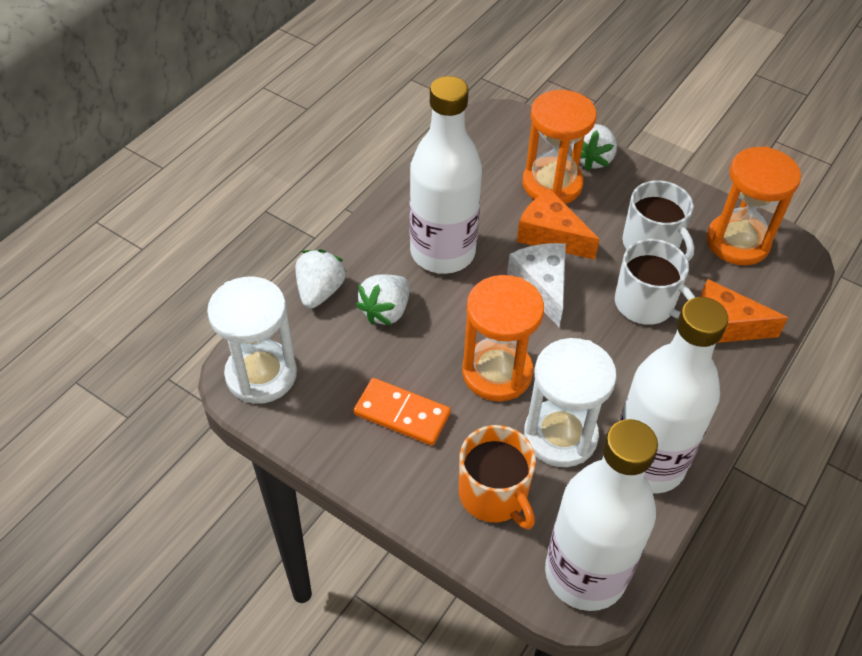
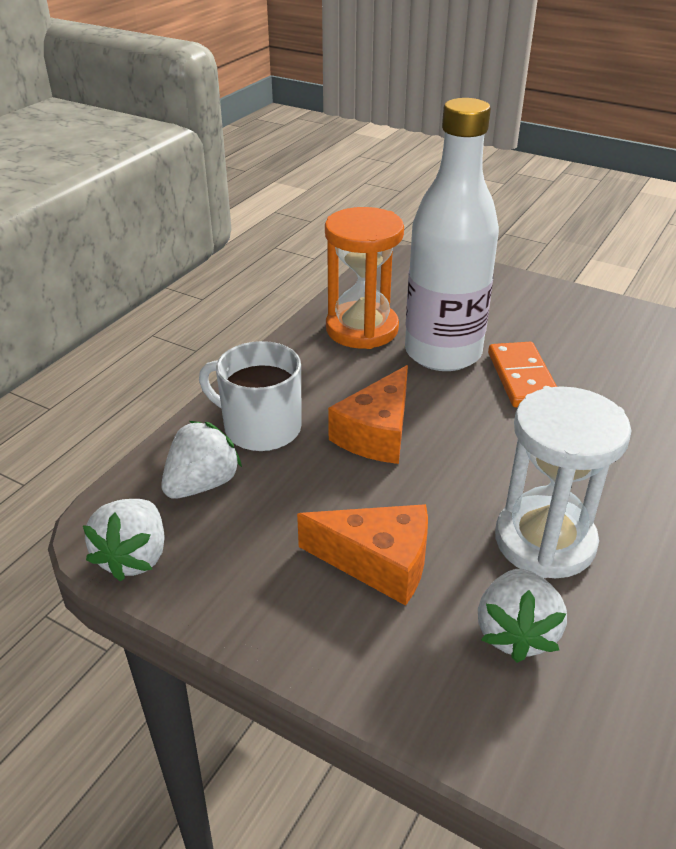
orange hourglass: [462,275,544,401] [522,90,596,204] [706,146,801,265] = 3 -> [325,207,404,349] = 1
orange mug: [459,425,536,529] = 1 -> none = 0
white bottle: [410,76,482,274] [545,419,658,611] [619,297,728,494] = 3 -> [405,98,499,371] = 1
white cheese: [507,243,566,327] = 1 -> none = 0
white hourglass: [207,277,297,404] [524,338,617,467] = 2 -> [495,386,631,579] = 1
white mug: [615,239,695,325] [622,180,694,261] = 2 -> [199,341,301,451] = 1

